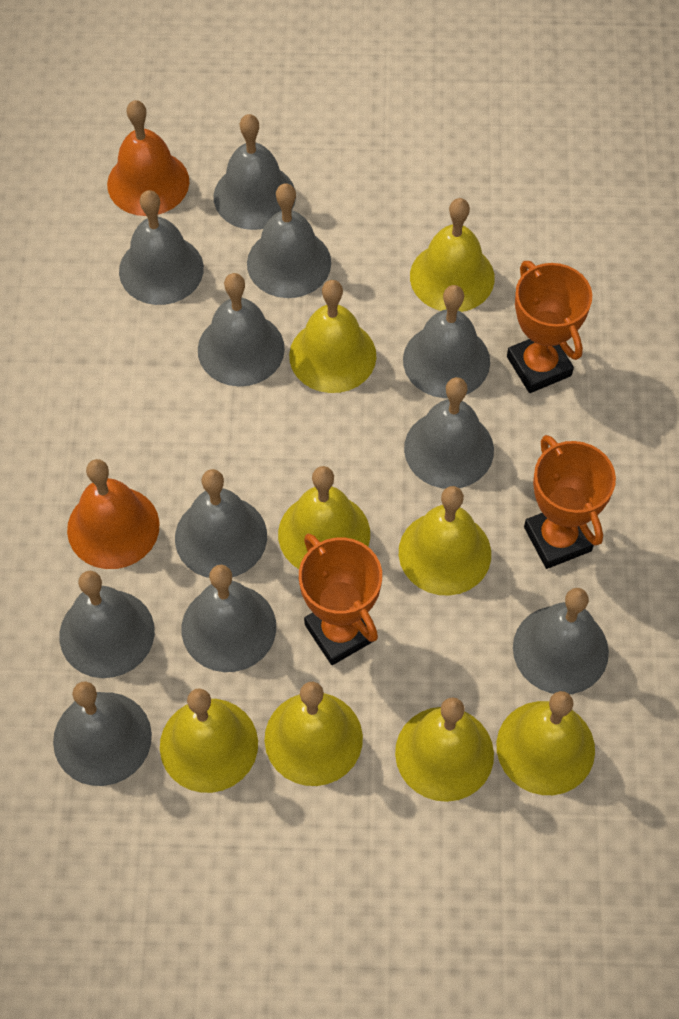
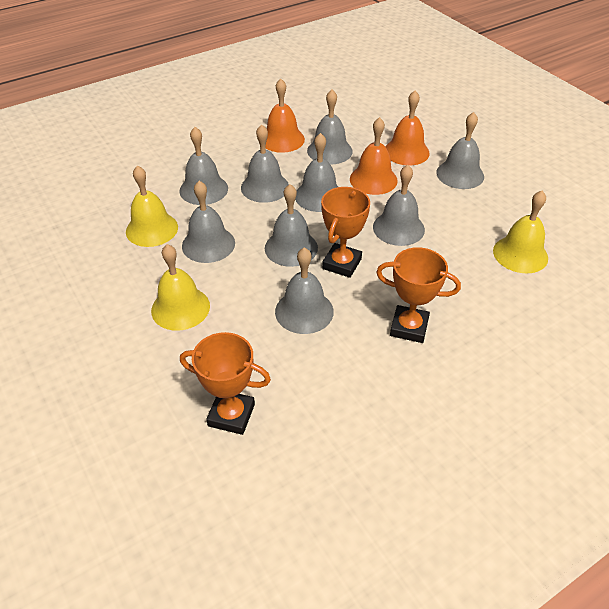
grey bell: [53,681,152,786] [59,571,155,678] [119,190,204,305] [175,469,267,578] [182,565,276,672] [198,273,285,386] [214,114,296,230] [247,183,331,298] [403,285,490,398] [404,377,494,489] [513,588,609,694] = 11 -> [179,127,228,205] [182,181,235,263] [241,124,289,203] [265,184,318,267] [275,247,334,334] [295,133,338,212] [307,90,353,164] [373,165,425,246] [436,112,484,189] = 9
orange bell: [67,459,160,569] [107,100,189,216] = 2 -> [266,79,305,153] [350,117,398,195] [385,90,430,165] = 3
yellow bell: [160,688,258,793] [264,682,363,786] [278,466,370,569] [289,280,376,393] [395,697,494,802] [399,486,491,596] [410,198,495,312] [496,691,595,795] = 8 -> [126,165,178,247] [151,244,210,331] [493,191,548,274] = 3

